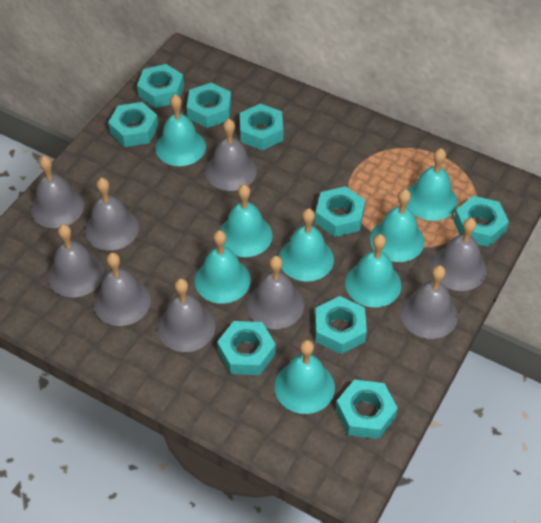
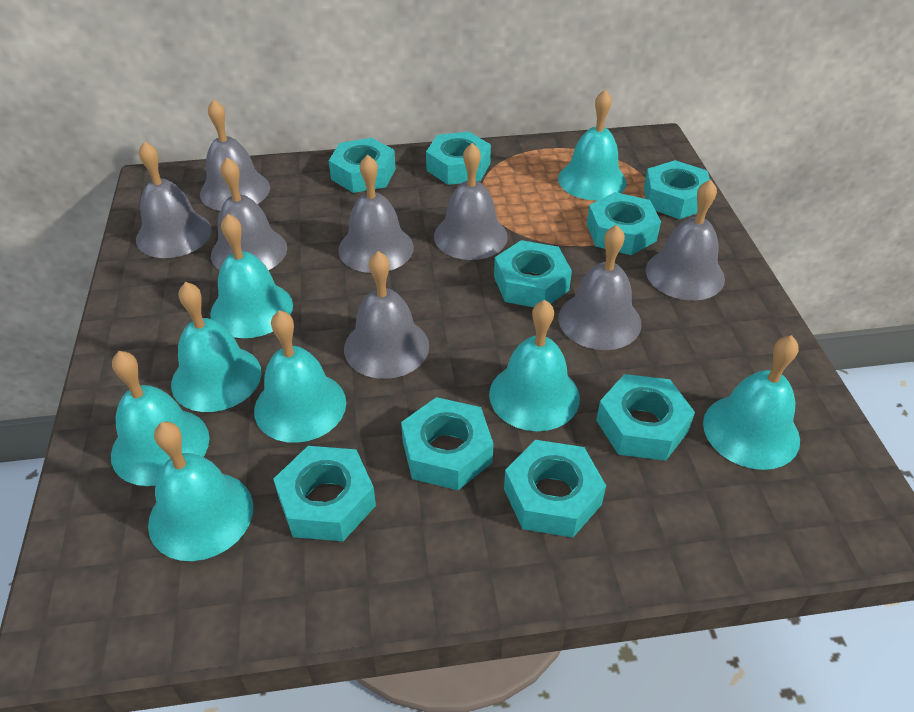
grey bell: [31,156,84,228] [48,224,104,297] [85,178,139,250] [94,253,151,326] [157,278,215,352] [205,119,257,191] [247,256,304,329] [400,265,458,339] [431,218,487,291] = 9 -> [136,141,212,258] [200,99,270,211] [211,157,287,270] [338,154,414,273] [344,251,429,379] [434,143,508,260] [558,225,641,350] [646,179,725,301] = 8

